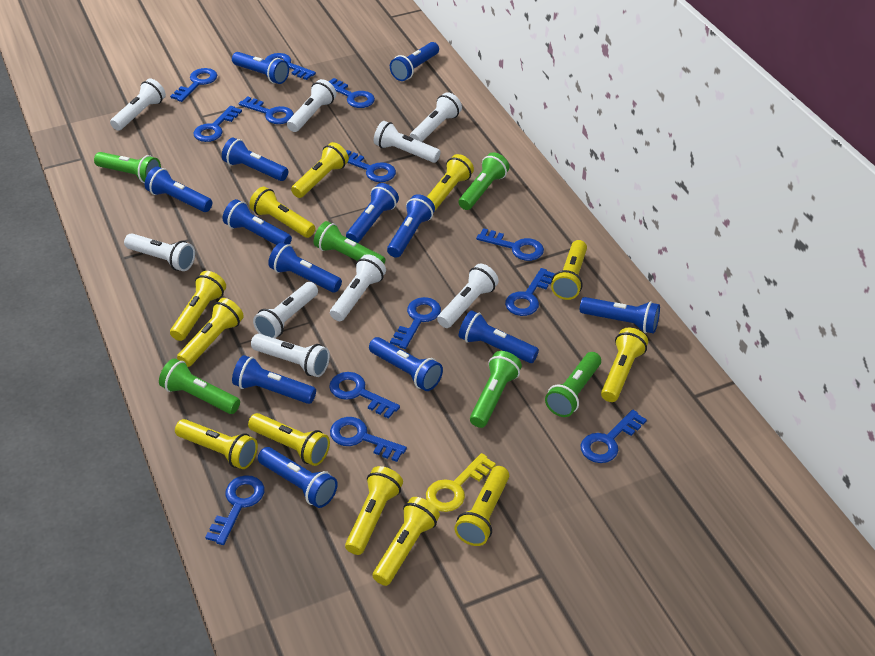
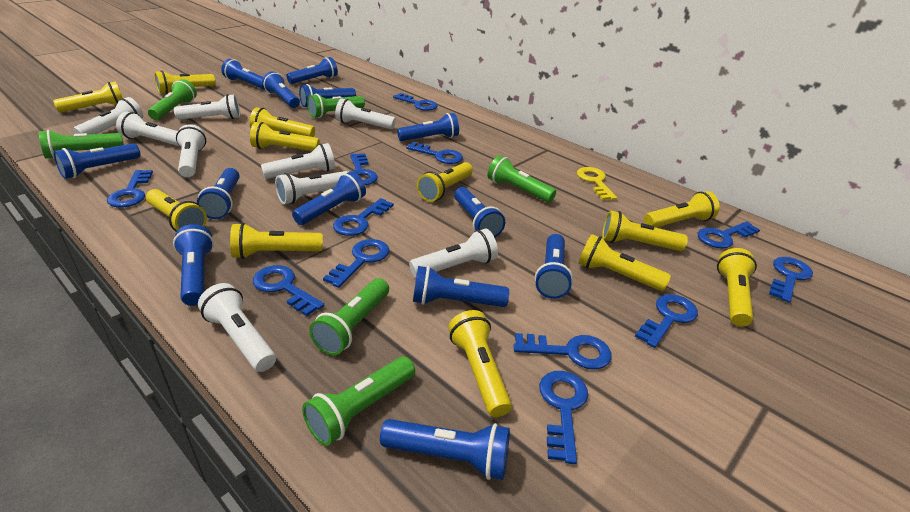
blue key: [170,68,217,102] [193,106,242,142] [205,475,264,545] [238,96,294,124] [265,53,316,80] [329,78,375,108] [329,372,400,419] [330,417,407,462] [346,150,396,182] [390,297,441,349] [476,228,544,261] [505,268,555,316] [580,410,647,463] = 13 -> [107,170,153,207] [253,265,324,316] [323,239,390,288] [333,198,394,236] [350,153,378,185] [393,93,438,111] [406,142,463,164] [514,333,612,370] [539,371,588,464] [635,294,698,348] [698,221,760,248] [769,257,813,303] = 12

